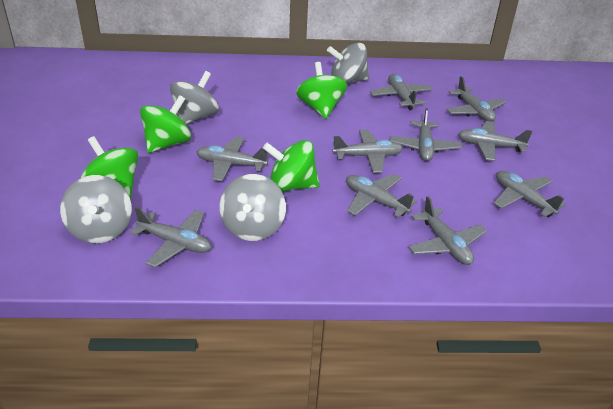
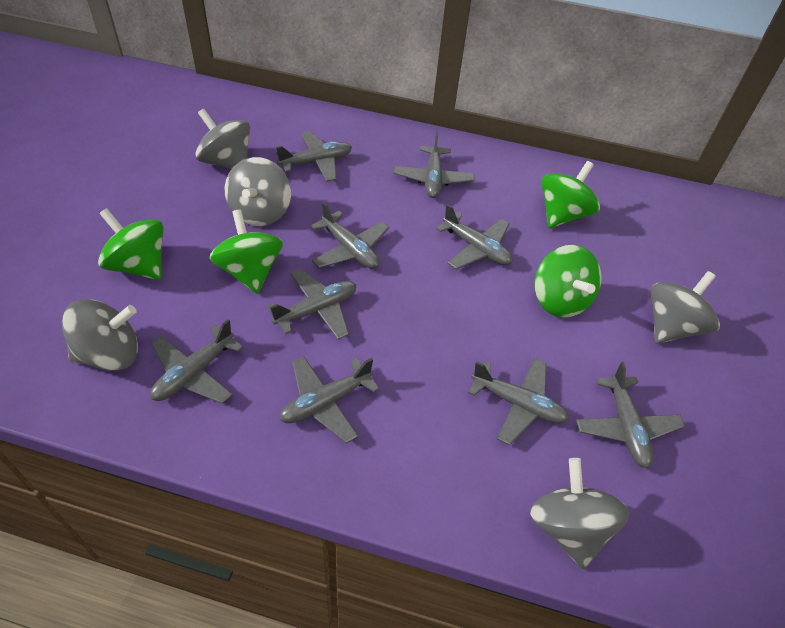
grey plane: [130,207,211,268] [197,137,268,181] [332,130,403,173] [346,174,417,218] [370,74,432,110] [390,108,462,161] [408,196,487,265] [446,76,506,122] [458,121,533,161] [494,171,566,217] = 10 -> [150,319,244,404] [267,269,356,339] [276,131,352,182] [279,356,380,443] [311,202,389,269] [394,132,474,198] [436,204,512,269] [468,358,569,445] [576,362,685,468] = 9
grey spinning top: [60,175,132,243] [170,71,219,124] [219,174,286,241] [327,43,369,84] = 4 -> [62,299,138,371] [195,109,250,169] [225,157,291,226] [530,458,630,569] [651,271,720,344] = 5

